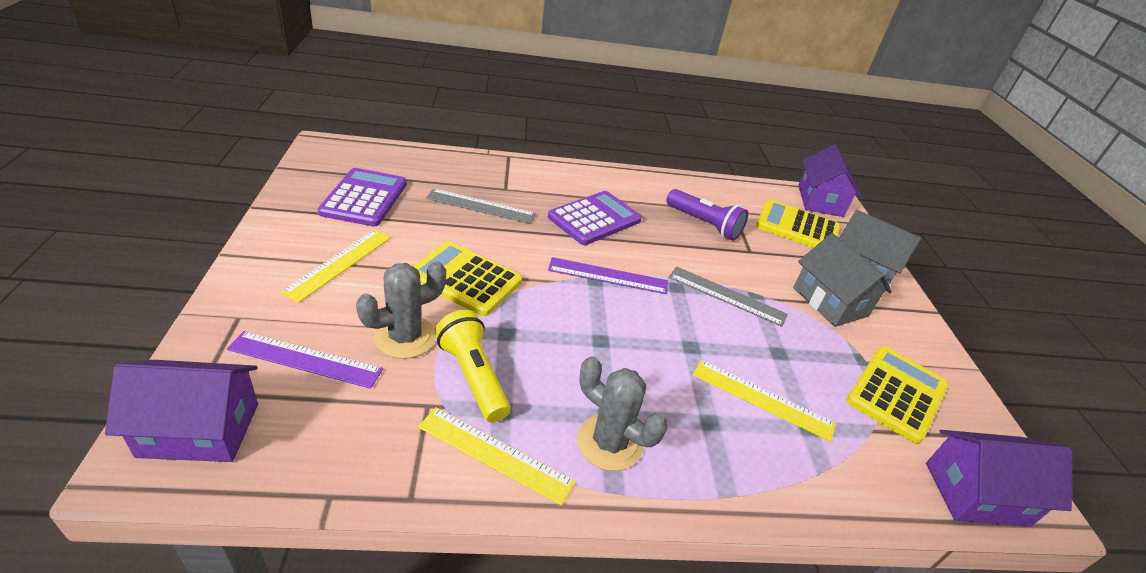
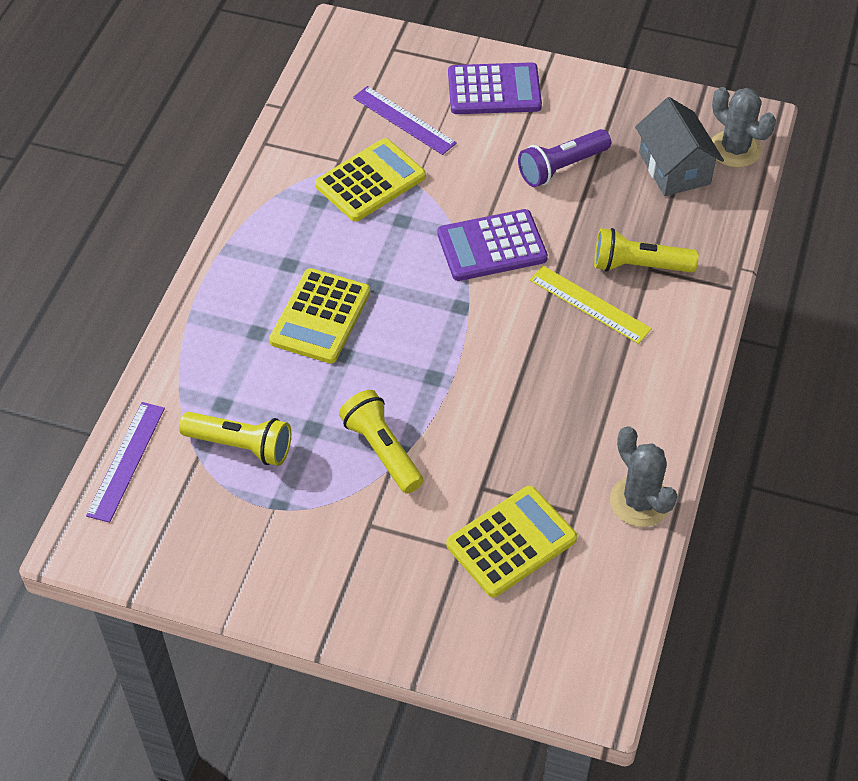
grey house: [793,233,892,327] [839,210,921,292] = 2 -> [635,97,724,196] = 1
grey ruler: [426,188,536,224] [669,266,788,327] = 2 -> none = 0
purple house: [105,360,258,462] [798,145,862,217] [926,430,1072,526] = 3 -> none = 0
yellow flashlight: [435,310,511,423] = 1 -> [179,412,291,466] [339,390,423,493] [594,228,699,273] = 3
yellow ruler: [280,229,391,303] [418,407,575,506] [693,360,836,442] = 3 -> [530,266,652,344] = 1

